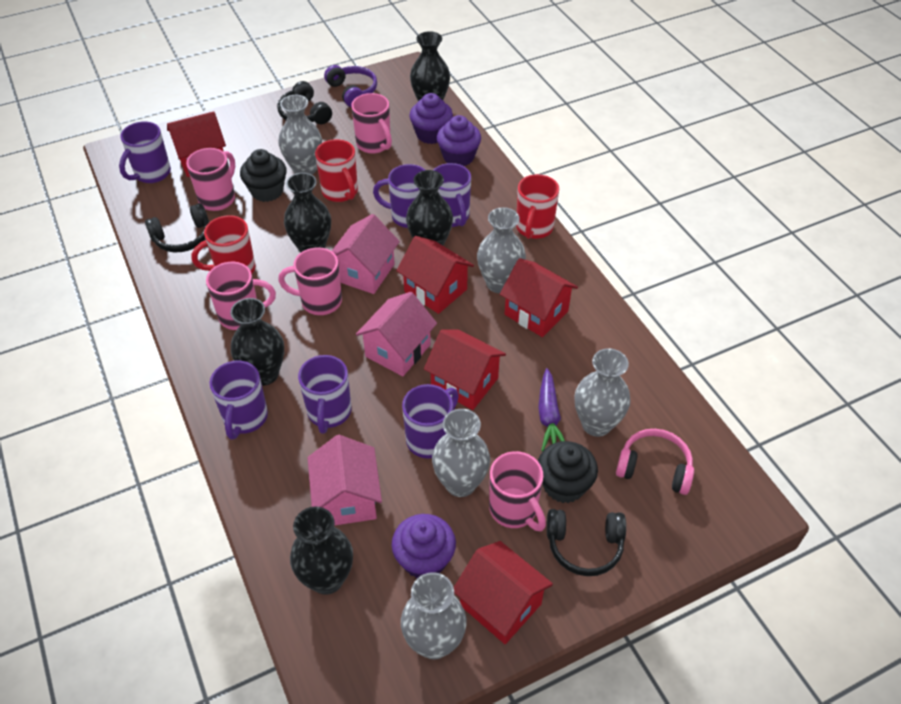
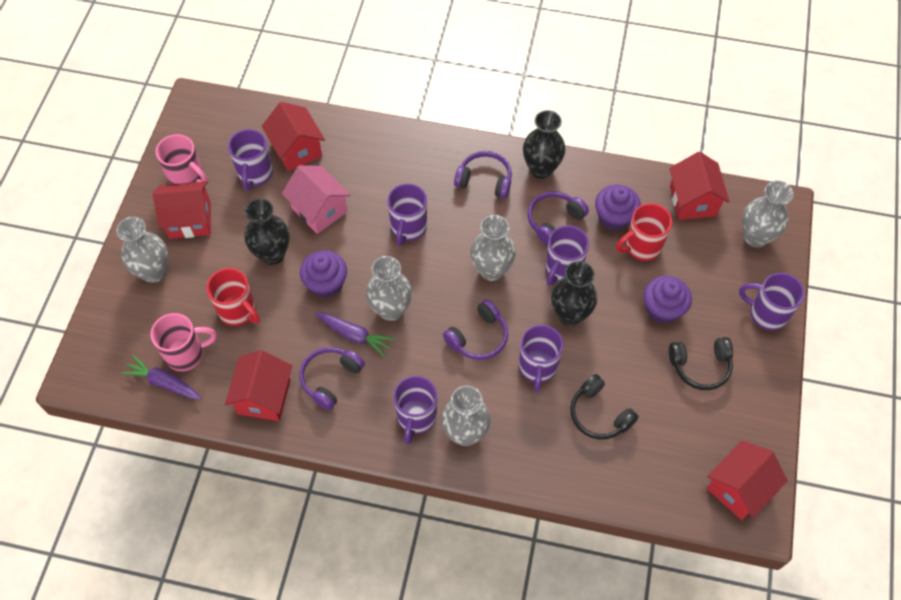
black cupcake: [240,149,287,202] [538,441,598,503] = 2 -> none = 0
black headphones: [145,203,209,252] [277,81,332,124] [547,509,626,576] = 3 -> [570,374,639,440] [669,337,733,390] = 2
black vase: [230,298,284,386] [284,173,331,253] [290,506,353,595] [406,170,453,246] [410,31,450,101] = 5 -> [244,198,290,265] [523,110,566,179] [551,261,597,326] = 3
pink headphones: [616,429,694,495] = 1 -> none = 0
pink house: [308,435,382,526] [332,214,400,294] [356,292,437,376] = 3 -> [282,165,351,234] = 1
pink mug: [186,148,235,211] [206,262,276,330] [278,247,342,315] [351,93,392,154] [489,451,546,531] = 5 -> [151,313,217,371] [156,134,208,185] = 2
purple carrot: [538,368,565,451] = 1 -> [121,355,201,399] [315,312,395,357] = 2
purple headphones: [324,65,377,107] = 1 -> [299,347,365,410] [443,299,508,360] [454,151,512,199] [528,191,589,246] = 4
red mug: [192,215,255,273] [315,139,358,202] [516,174,559,239] = 3 -> [206,268,260,326] [616,203,672,261] = 2

